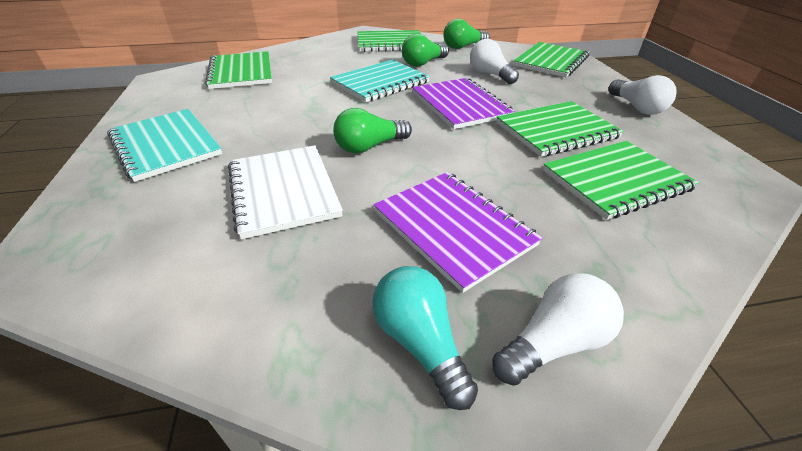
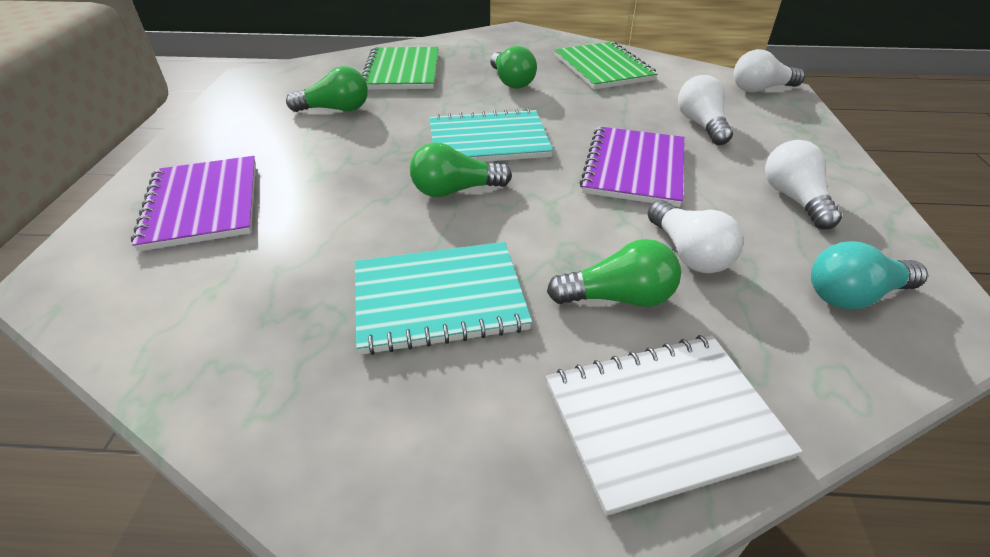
green light bulb: [333,108,412,153] [402,34,449,67] [443,19,490,49] = 3 -> [286,66,368,112] [410,143,512,197] [490,46,537,89] [547,239,681,307] = 4
green notebook: [205,51,272,89] [357,30,421,52] [496,101,624,157] [513,42,589,77] [543,141,699,220] = 5 -> [362,47,439,90] [554,41,658,90] = 2
white light bulb: [470,39,519,84] [492,273,624,386] [608,75,677,115] = 3 -> [648,200,744,273] [678,75,733,145] [734,49,805,93] [765,140,842,229] = 4

